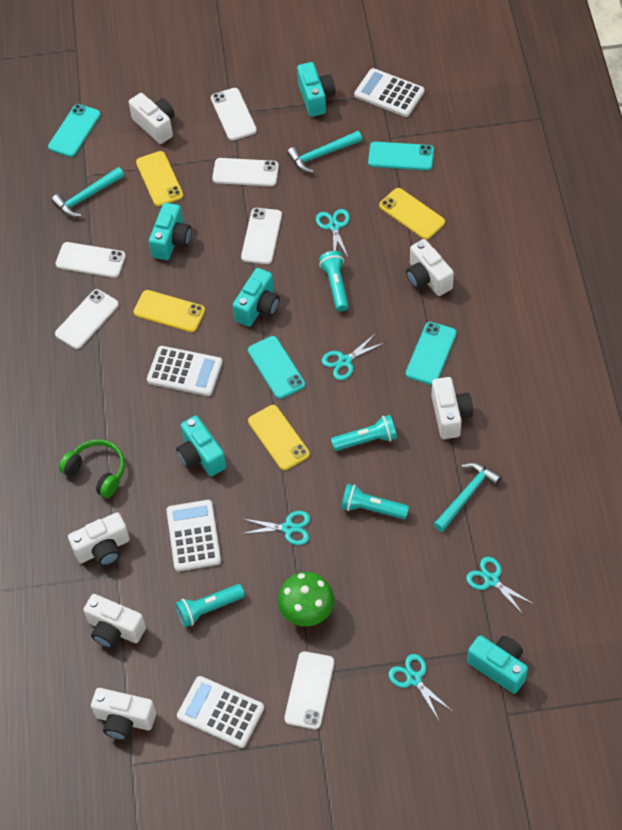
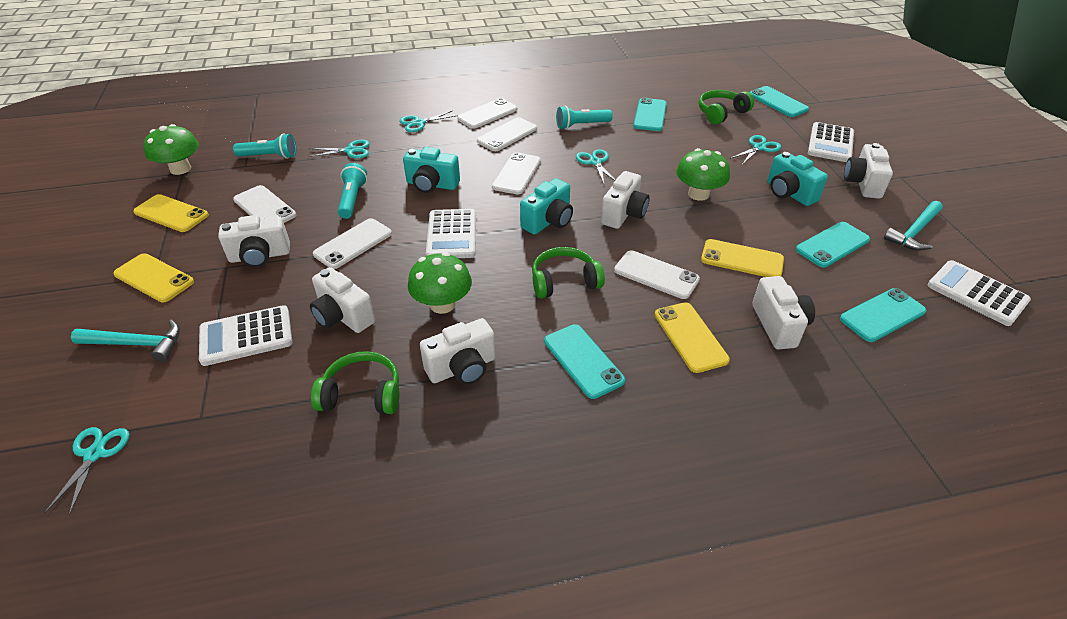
green headphones: [59,439,125,498] = 1 -> [311,351,399,414] [532,247,605,299] [699,90,754,125] = 3
green mushroom: [278,572,334,626] = 1 -> [143,124,199,175] [408,252,472,314] [676,148,730,201] = 3
turquoise camera: [149,203,192,260] [176,416,226,476] [233,268,280,327] [297,62,335,117] [467,635,528,694] = 5 -> [403,147,460,193] [520,178,573,235] [767,152,828,206] = 3
turquoise flashlight: [175,584,245,627] [319,251,349,312] [331,415,397,451] [341,484,409,519] = 4 -> [233,133,297,159] [338,163,367,219] [556,106,613,130] = 3
turquoise hammer: [51,167,124,217] [287,131,362,173] [434,462,502,532] = 3 -> [71,320,180,362] [884,201,943,251] = 2
turquoise phone: [48,104,101,157] [248,336,305,399] [368,142,434,170] [406,322,457,385] = 4 -> [544,324,625,399] [633,98,667,131] [750,86,809,117] [796,222,870,268] [840,288,926,342] = 5

